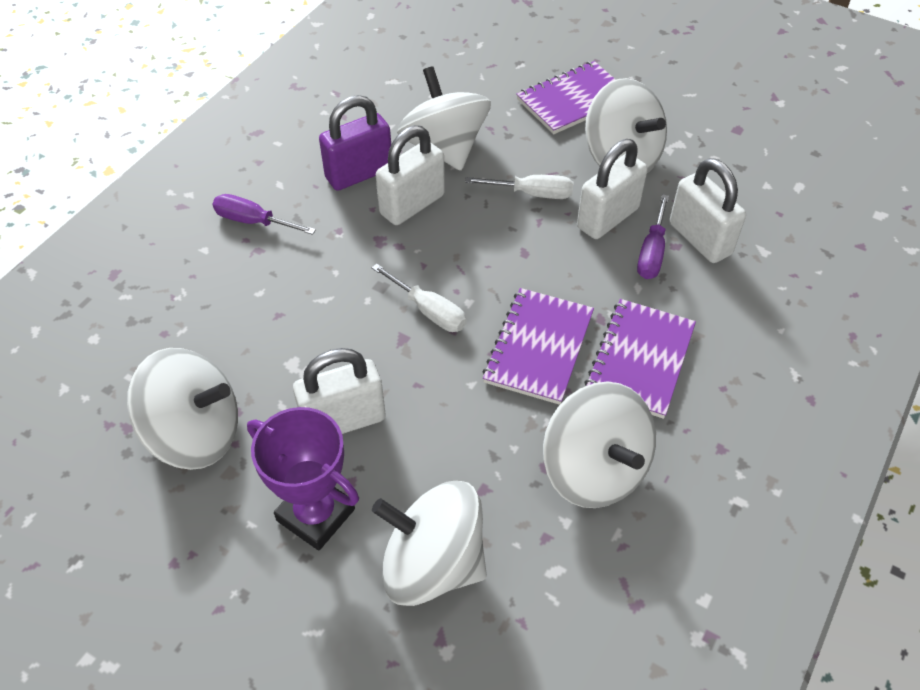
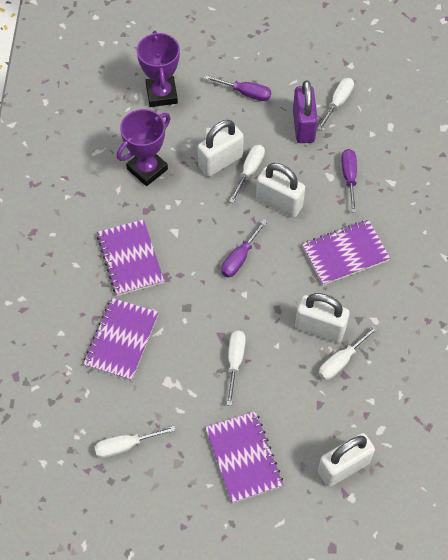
purple notebook: [482,288,594,405] [516,61,616,134] [584,299,696,419] = 3 -> [83,298,159,381] [97,219,164,296] [205,411,283,503] [302,220,390,285] = 4
purple screwdriver: [212,194,316,235] [637,194,669,279] = 2 -> [204,75,271,101] [221,219,268,278] [341,149,357,213] = 3
purple trophy: [247,407,359,551] = 1 -> [117,109,171,186] [137,31,180,107] = 2
white screwdriver: [372,264,466,332] [465,175,573,199] = 2 -> [94,426,176,458] [227,330,246,406] [229,145,265,203] [317,78,354,131] [318,325,378,380] = 5
white spinning top: [127,348,238,470] [372,481,487,606] [397,66,491,171] [543,382,656,508] [585,78,667,173] = 5 -> none = 0

